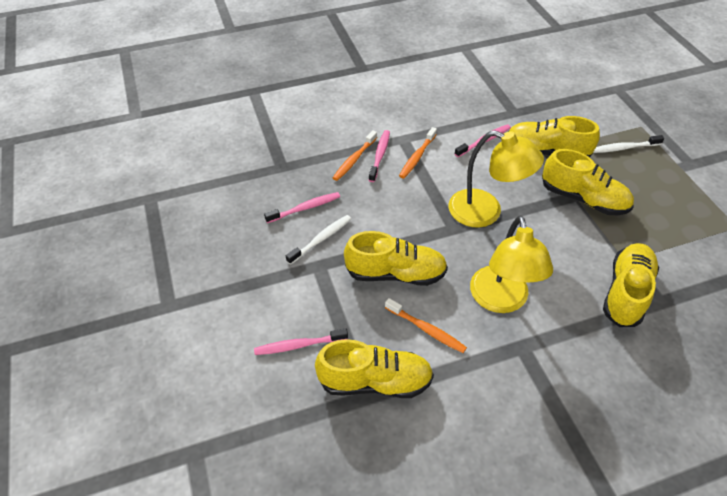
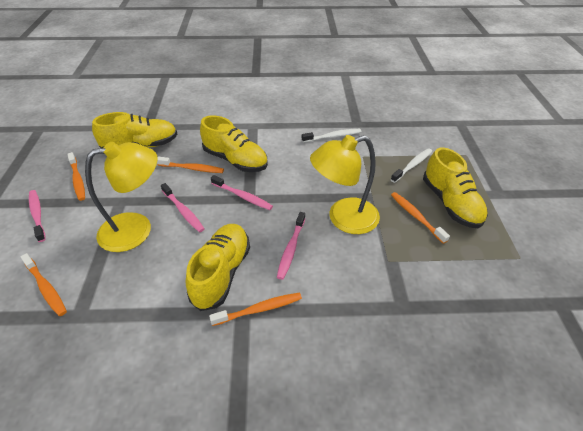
orange toothbrush: [333,130,377,181] [385,298,467,353] [399,127,437,178] = 3 -> [21,253,67,316] [67,152,85,201] [157,157,224,173] [209,293,302,326] [391,192,450,244] = 5
yellow shoe: [315,339,434,398] [344,231,448,286] [508,116,600,157] [542,149,634,215] [603,243,659,327] = 5 -> [92,112,177,148] [186,224,250,311] [200,115,268,172] [423,147,488,228] = 4

